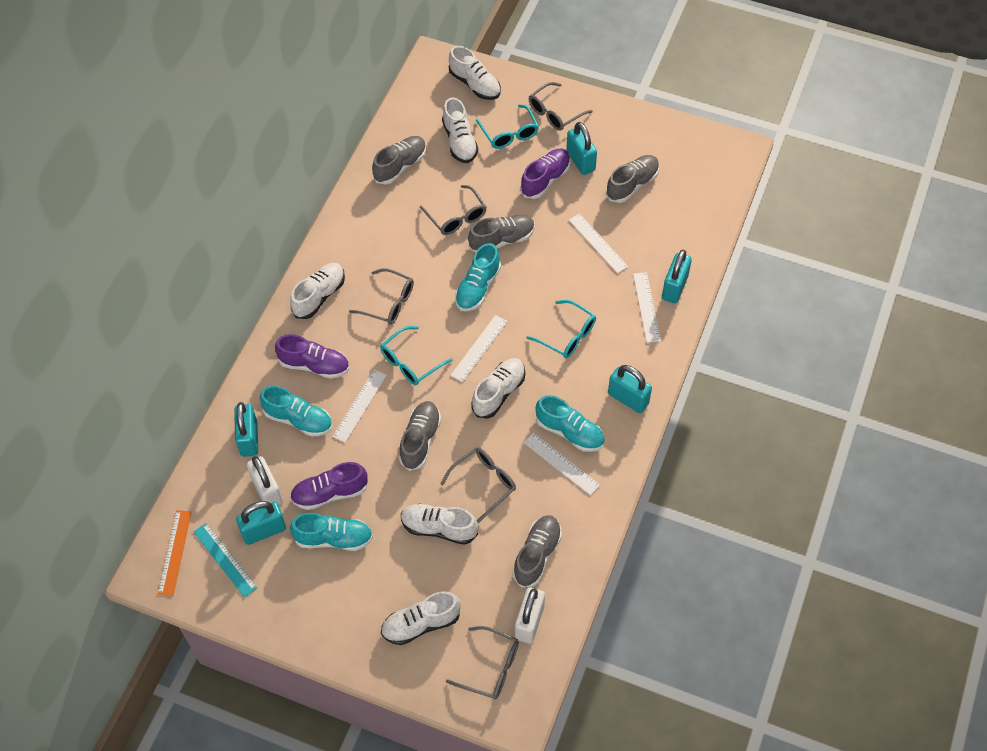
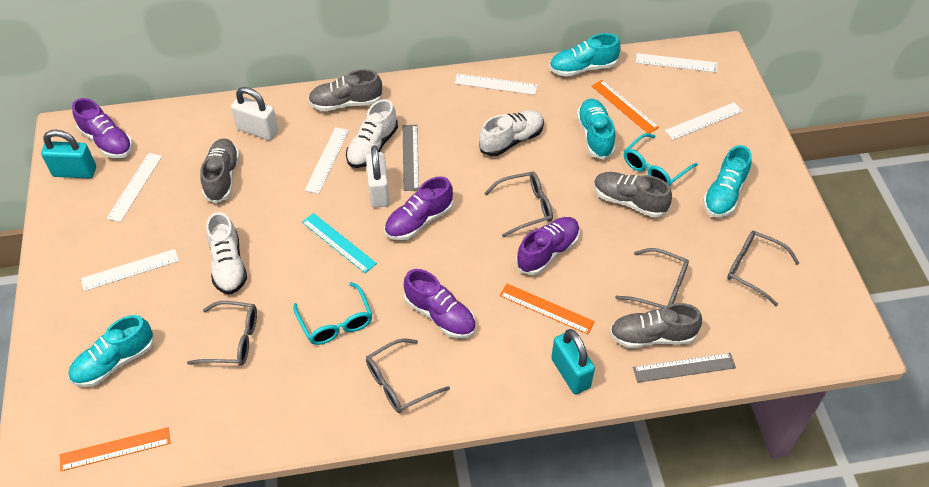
grey ruler: none = 0 -> [403,125,419,191] [633,353,736,383] = 2
grey shoe: [372,136,426,185] [399,401,441,471] [468,215,535,253] [512,515,562,587] [606,155,659,203] = 5 -> [200,139,240,203] [308,69,383,111] [594,172,672,218] [610,303,702,348] = 4
orange ruler: [158,510,192,596] = 1 -> [60,427,170,471] [499,284,595,334] [592,80,659,134] = 3
purple shoe: [275,334,349,379] [290,462,368,510] [520,149,571,199] = 3 -> [72,98,133,158] [384,176,453,240] [404,269,476,338] [516,217,580,275] = 4
turquoise glasses: [380,326,453,385] [476,104,539,149] [526,300,596,358] = 3 -> [294,282,373,345] [624,133,698,186] = 2
turquoise padlock: [234,402,258,457] [236,501,286,545] [566,122,597,175] [608,365,652,413] [662,250,692,303] = 5 -> [41,130,96,178] [551,329,595,394] = 2
white ruler: [332,369,387,443] [450,315,508,382] [524,433,600,495] [569,213,628,274] [633,272,661,343] = 5 -> [81,249,179,291] [107,153,162,222] [305,127,349,194] [454,74,537,95] [636,53,717,73] [665,102,743,140] = 6
white shoe: [290,263,345,319] [381,591,461,645] [401,504,478,545] [442,98,478,163] [449,46,501,100] [472,358,525,418] = 6 -> [206,212,247,295] [346,99,398,168] [479,110,544,156] = 3

